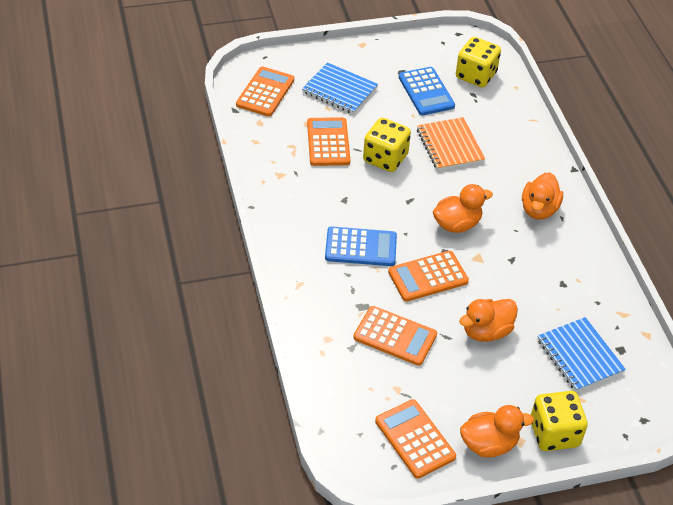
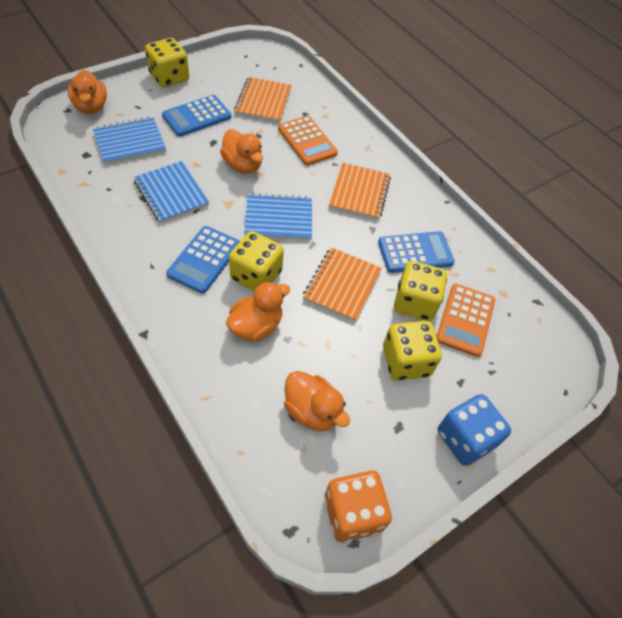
blue calculator: [325,227,397,266] [399,67,455,115] = 2 -> [162,95,231,137] [166,226,240,294] [378,231,455,273] = 3
blue dice: none = 0 -> [438,394,511,466] = 1
blue notebook: [302,62,378,114] [537,317,626,392] = 2 -> [93,117,166,164] [133,161,209,223] [244,193,312,240] = 3
orange calculator: [236,66,294,117] [307,117,350,166] [353,306,437,366] [375,399,456,479] [388,251,469,302] = 5 -> [278,116,338,165] [437,284,495,357] = 2
orange dice: none = 0 -> [324,471,392,542] = 1
orange notebook: [417,117,485,171] = 1 -> [234,77,292,123] [303,247,382,322] [329,163,391,220] = 3
yellow dice: [363,118,411,172] [456,37,501,88] [531,391,588,451] = 3 -> [145,38,189,88] [229,231,284,291] [383,321,442,381] [394,261,447,321] = 4

